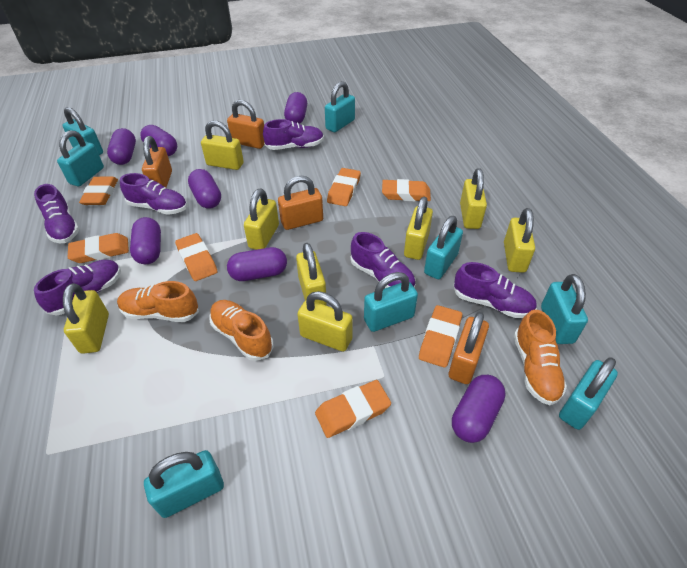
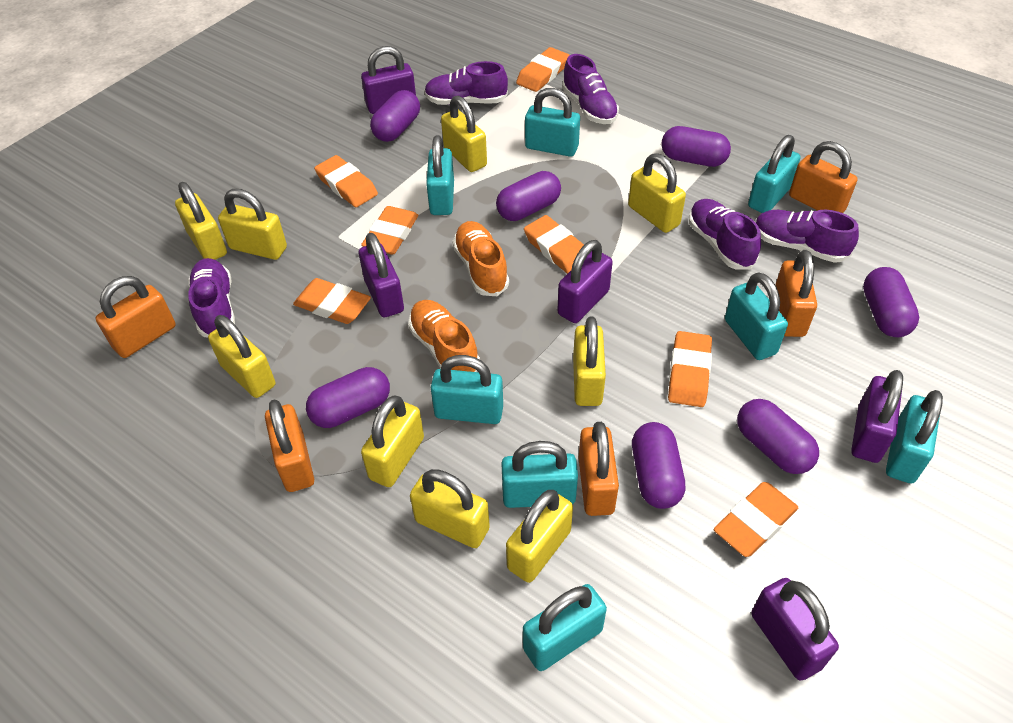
orange padlock: [142,136,172,187] [227,100,265,149] [278,176,323,230] [449,312,489,384] = 4 -> [95,276,176,358] [265,400,314,492] [579,422,619,516] [775,250,817,337] [789,141,858,213] = 5
orange shoe: [117,281,199,322] [209,300,274,361] [514,310,567,405] = 3 -> [408,300,480,372] [452,221,509,296] = 2
purple padlock: none = 0 -> [359,233,404,317] [361,46,416,114] [557,240,613,323] [751,578,839,681] [851,370,903,463] = 5
purple shoe: [34,184,79,243] [34,260,121,316] [120,173,187,215] [263,119,324,150] [350,232,415,288] [453,262,537,318] = 6 -> [188,258,235,338] [424,61,508,105] [562,54,619,124] [689,199,761,270] [755,210,859,263] = 5
yellow padlock: [63,283,109,354] [201,120,244,170] [244,188,279,250] [296,243,327,305] [297,291,353,351] [404,197,433,260] [460,168,487,229] [504,208,535,273] = 8 -> [175,182,227,260] [208,315,275,398] [218,189,287,260] [361,395,424,487] [410,469,490,548] [441,96,487,172] [506,490,573,583] [573,316,606,406] [628,153,686,233] = 9

